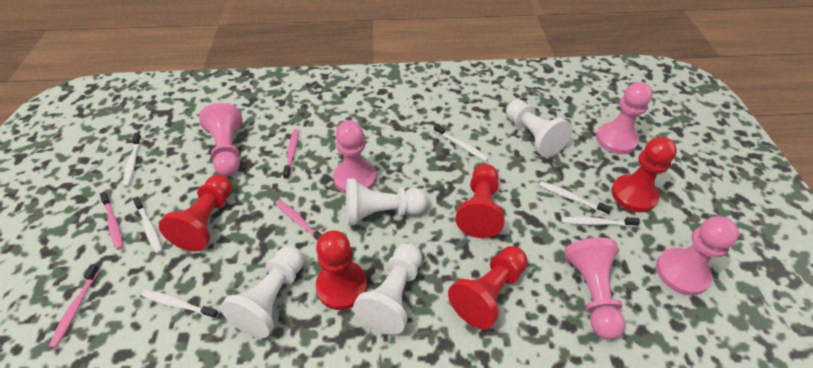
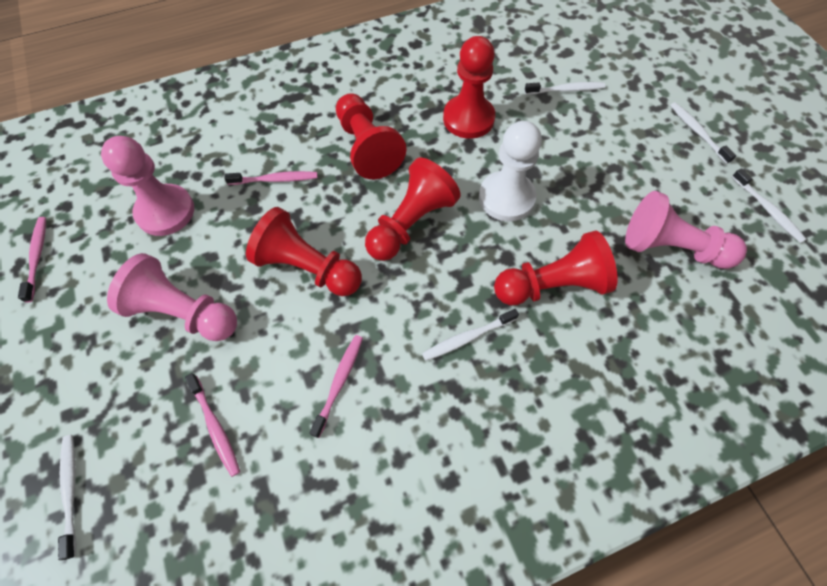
pink pawn: [199,103,243,176] [333,120,376,194] [564,237,625,339] [596,82,653,154] [656,216,739,295] = 5 -> [101,136,194,236] [107,253,237,341] [625,191,747,269] = 3
white pawn: [220,246,304,338] [346,179,428,225] [353,243,422,335] [506,99,572,157] = 4 -> [479,121,542,222] = 1
white toothbrush: [123,133,142,187] [133,196,163,254] [142,290,219,319] [434,124,489,161] [539,181,612,215] [561,217,640,227] = 6 -> [58,435,76,560] [422,309,519,361] [525,82,605,95] [670,102,736,164] [732,169,806,243] = 5

